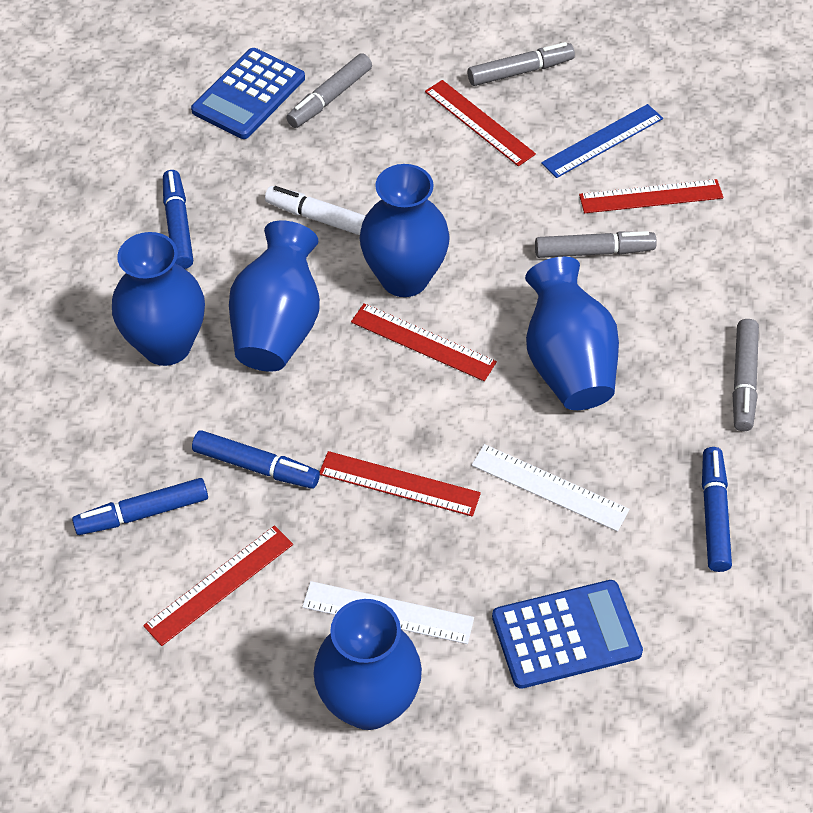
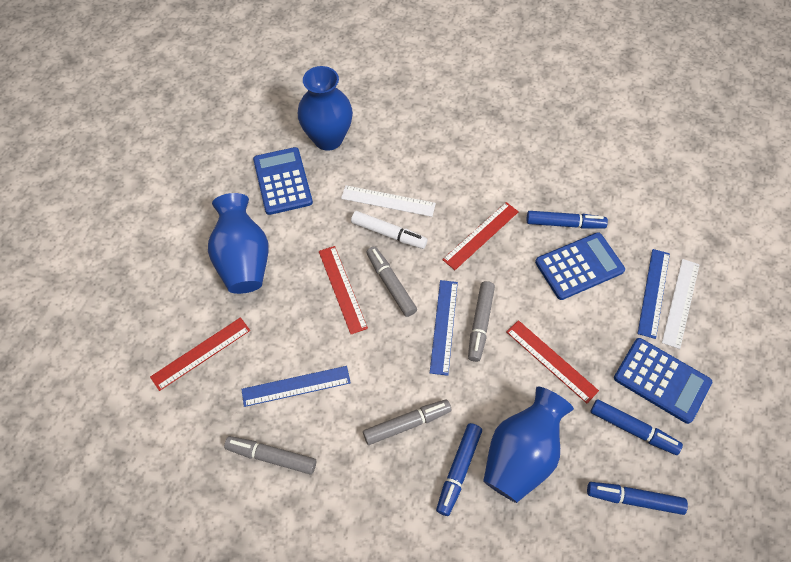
blue calculator: [191,48,305,139] [492,580,643,689] = 2 -> [253,147,313,215] [535,232,625,300] [614,338,712,424] = 3
blue ruler: [541,104,663,178] = 1 -> [241,366,351,407] [430,280,458,376] [637,249,670,339] = 3
blue vase: [112,232,205,366] [229,221,320,372] [313,599,422,730] [360,164,450,297] [525,257,619,410] = 5 -> [208,193,269,294] [298,66,353,151] [483,387,574,503] = 3
red ruler: [143,525,293,646] [320,451,481,517] [351,303,497,381] [425,80,536,166] [579,179,723,213] = 5 -> [150,317,250,391] [319,246,368,334] [442,202,519,270] [506,320,599,403] = 4

